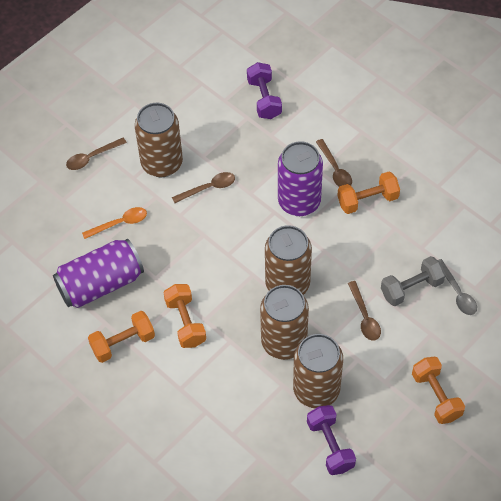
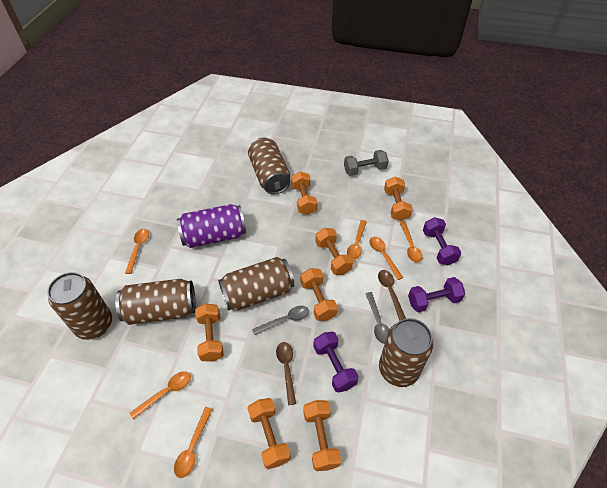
brown can: [135,103,183,177] [260,285,309,360] [265,225,312,295] [293,334,343,408] = 4 -> [47,272,112,340] [115,279,196,325] [218,257,295,311] [248,137,290,194] [379,318,433,387] = 5
brown spoon: [66,138,127,170] [172,172,235,203] [316,139,352,187] [348,281,381,341] = 4 -> [276,342,296,405] [378,270,406,321] = 2
grey spoon: [438,259,477,315] = 1 -> [252,306,309,335] [365,292,390,344] = 2
orange dumbbell: [88,311,155,363] [164,284,206,348] [337,172,400,214] [412,357,465,424] = 4 -> [195,303,224,362] [248,398,291,469] [291,171,317,215] [301,268,338,321] [303,400,341,471] [315,228,353,275] [384,177,413,221] = 7
orange spoon: [82,207,147,239] = 1 -> [125,229,149,274] [130,371,191,419] [174,407,213,478] [347,220,367,260] [369,237,403,280] [400,221,423,263] = 6
purple can: [53,239,144,308] [278,141,323,216] = 2 -> [177,204,246,248] = 1
purple dumbbell: [247,62,282,119] [307,405,356,475] = 2 -> [313,332,359,393] [408,277,465,312] [423,217,461,265] = 3

